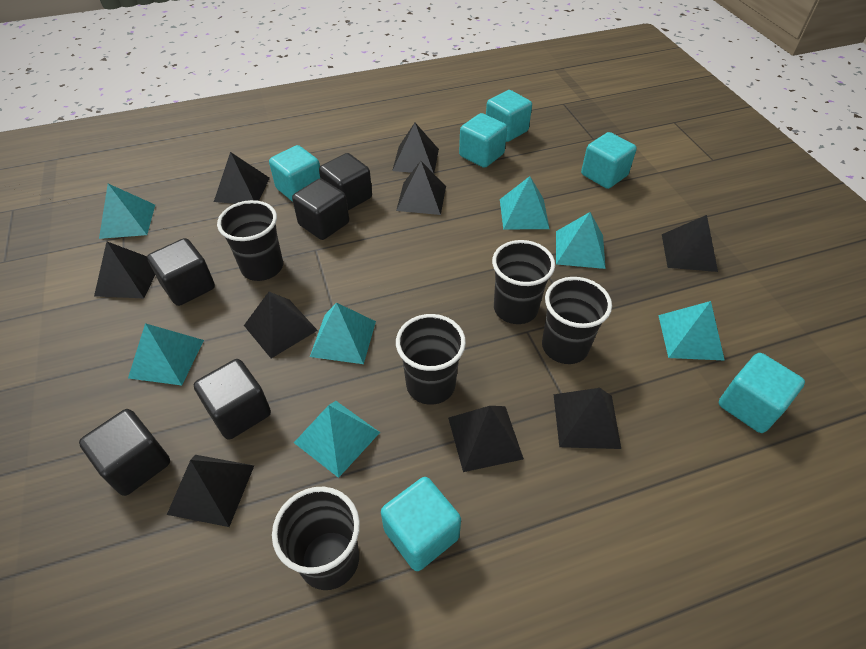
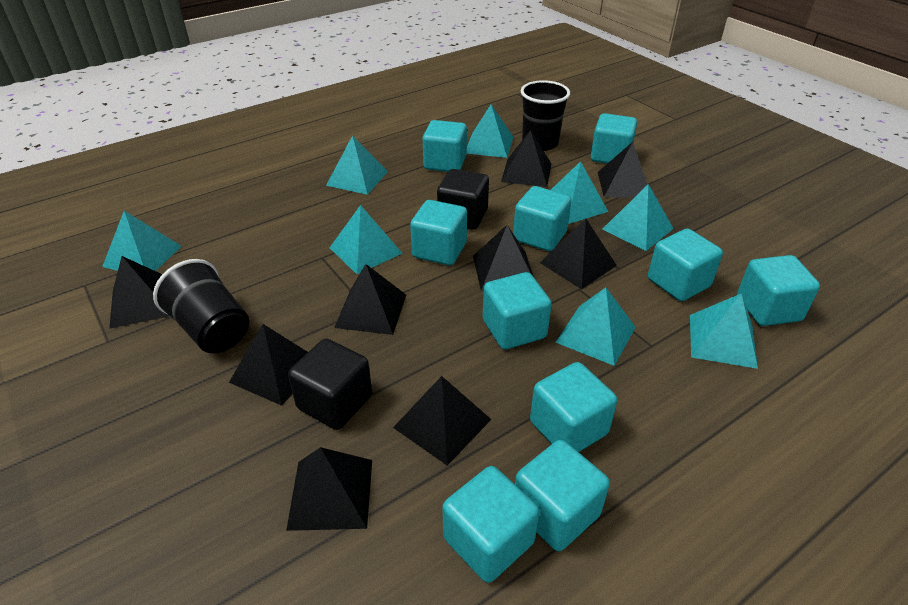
black cube: [79,409,170,496] [147,238,215,306] [194,359,271,440] [292,179,349,240] [319,153,372,210] = 5 -> [288,339,372,430] [437,169,489,230] = 2
black cup: [217,200,283,281] [272,487,360,590] [396,314,466,405] [492,240,555,324] [542,277,612,364] = 5 -> [153,259,250,353] [521,80,570,151] = 2
turquoise cube: [269,145,320,202] [381,477,461,571] [459,113,507,168] [486,90,532,142] [581,132,637,189] [719,353,805,433] = 6 -> [410,200,467,265] [423,120,467,172] [443,466,540,583] [483,272,552,350] [513,186,572,251] [515,440,610,551] [530,362,617,452] [591,113,637,164] [648,229,723,301] [737,255,820,326] = 10
turquoise pyramid: [99,184,155,239] [128,323,204,385] [294,401,380,478] [310,303,376,364] [500,176,549,229] [556,212,606,269] [658,301,725,361] = 7 -> [102,211,182,271] [326,135,388,195] [330,205,403,274] [467,104,513,158] [551,161,608,224] [556,287,636,366] [603,184,674,251] [690,293,758,369] = 8

